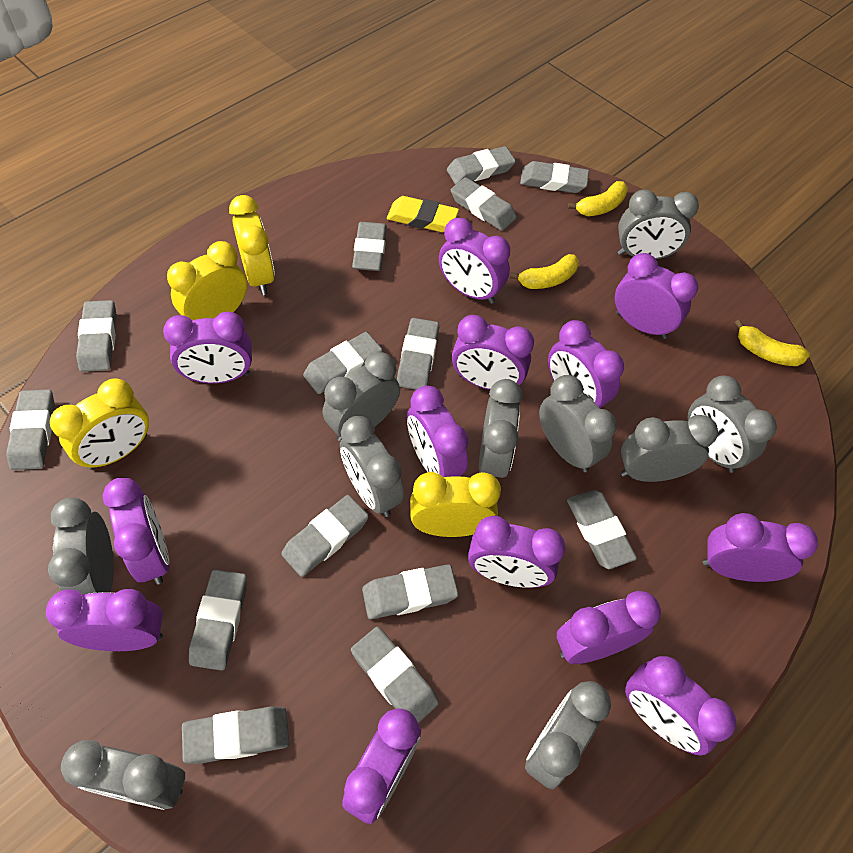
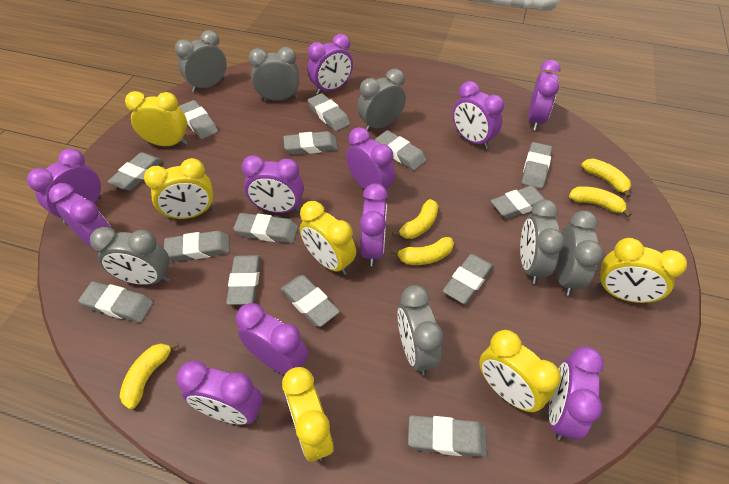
grey clock: [48,498,114,595] [61,740,185,810] [323,352,400,441] [340,416,404,517] [479,379,523,478] [525,681,611,789] [539,375,617,472] [618,189,699,259] [621,415,718,482] [688,375,777,473] = 10 -> [90,227,170,285] [175,30,227,92] [248,47,299,101] [357,69,406,131] [397,285,444,375] [520,199,565,284] [556,211,603,296] = 7
purple clock: [46,589,163,651] [103,478,169,584] [163,312,252,384] [342,709,421,824] [407,386,469,477] [439,218,510,304] [452,315,534,390] [468,516,565,588] [548,320,624,408] [557,591,661,664] [615,253,698,339] [625,656,736,756] [703,513,818,582] = 13 -> [27,148,102,223] [49,183,111,250] [176,361,263,425] [236,303,308,375] [241,155,304,213] [307,34,353,95] [346,127,395,190] [360,183,388,266] [453,81,504,149] [528,60,560,130] [549,347,604,440] = 11
yellow banana: [510,254,579,289] [568,181,628,216] [735,319,810,366] = 3 -> [120,342,179,410] [391,237,454,265] [392,199,438,239] [569,186,631,217] [581,159,631,198] = 5
yellow clock: [50,379,149,470] [167,241,247,321] [229,195,275,295] [410,472,501,537] = 4 -> [125,91,187,146] [144,158,214,220] [282,367,334,462] [300,201,356,275] [479,330,561,412] [597,238,687,304] = 6
yellow eraser: [387,196,459,232] = 1 -> none = 0

